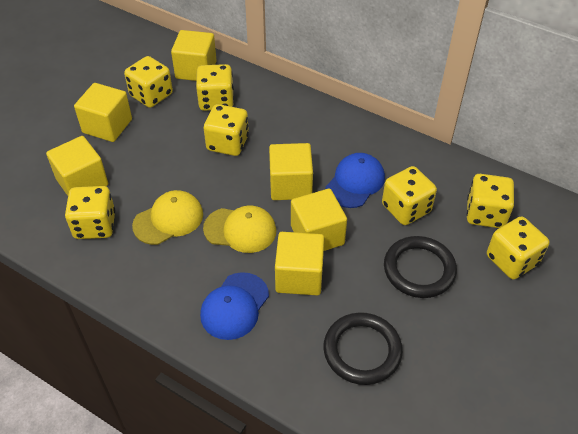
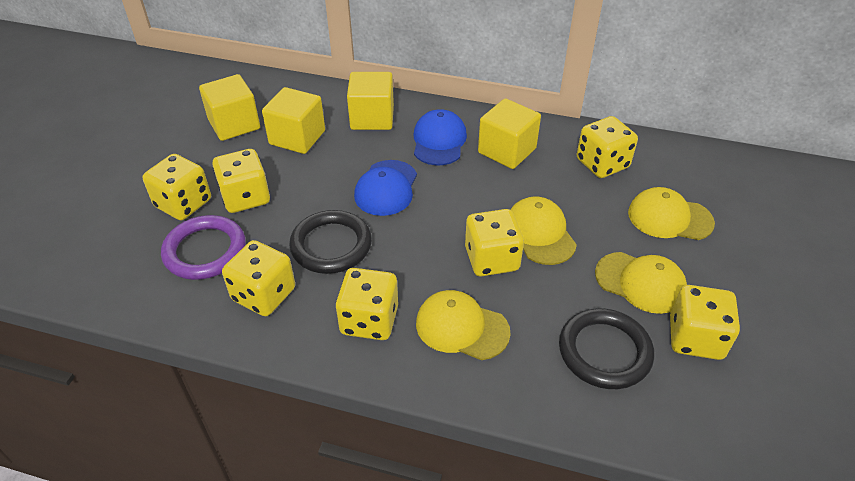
purple ring: none = 0 -> [161,215,246,280] = 1
yellow cap: [132,190,203,245] [203,206,276,253] = 2 -> [416,290,511,360] [510,196,577,265] [595,252,687,314] [628,187,715,240] = 4
yellow cube: [46,136,108,196] [74,83,132,142] [171,30,217,81] [269,143,313,200] [275,232,324,295] [291,188,347,251] = 6 -> [199,74,260,141] [262,87,325,154] [347,72,394,130] [478,98,541,169] = 4

